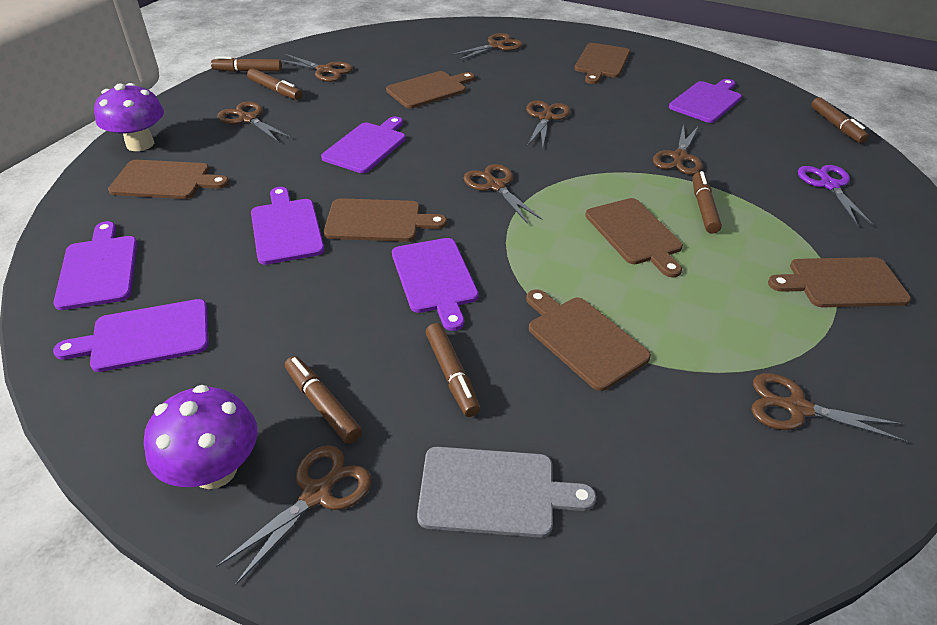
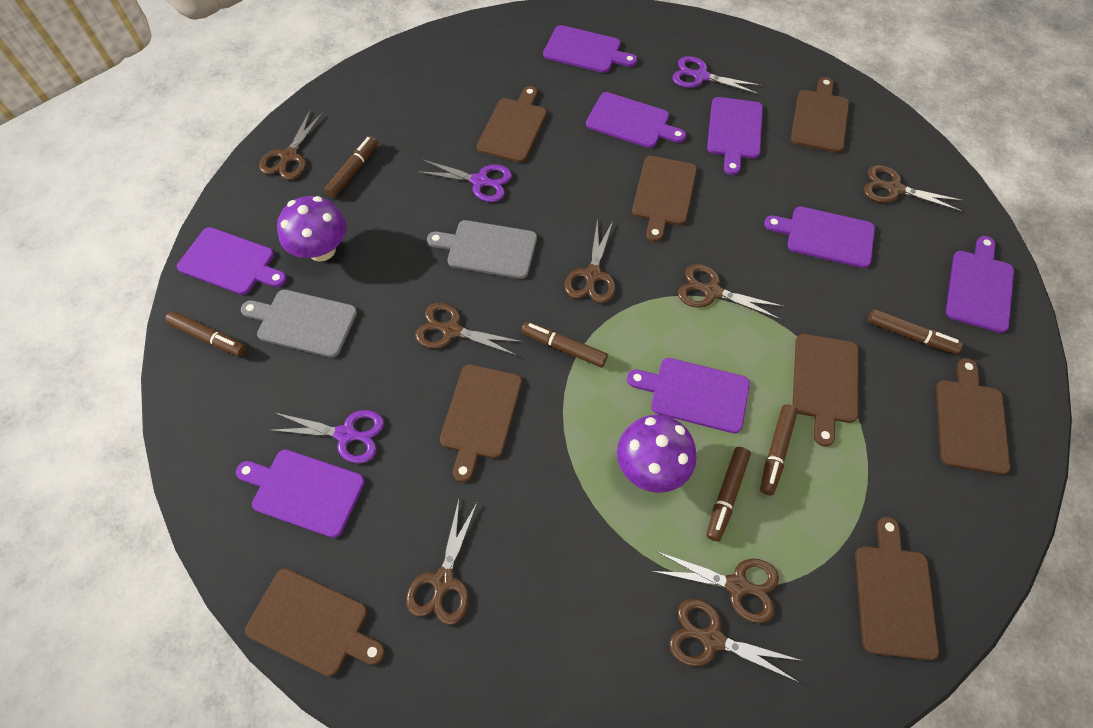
brown cutting board: [108,160,229,199] [324,198,447,242] [386,71,475,108] [526,289,651,391] [575,43,630,84] [585,198,683,278] [768,257,911,307] = 7 -> [245,568,385,676] [440,364,522,482] [477,86,547,163] [632,156,697,242] [791,77,849,153] [792,334,858,447] [855,517,939,660] [936,358,1010,475] = 8
grey cutting board: [417,447,596,538] = 1 -> [241,290,357,358] [427,220,537,279] = 2
purple cutting board: [53,221,137,310] [53,299,209,372] [251,187,324,265] [321,116,406,173] [392,238,479,331] [669,79,742,123] = 6 -> [177,227,287,295] [236,449,365,538] [543,25,637,73] [586,92,686,148] [627,358,750,434] [707,97,763,175] [764,206,875,268] [946,236,1014,333] = 8
purple scissors: [798,165,874,226] = 1 -> [270,410,384,463] [417,160,512,202] [672,56,761,94] = 3

